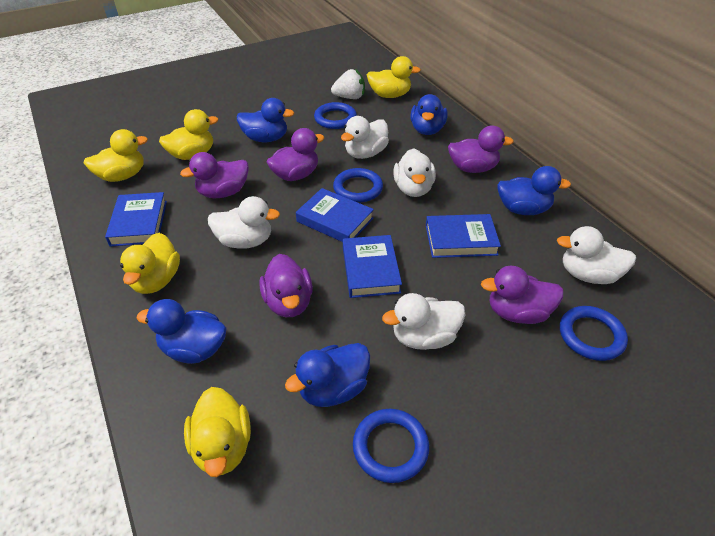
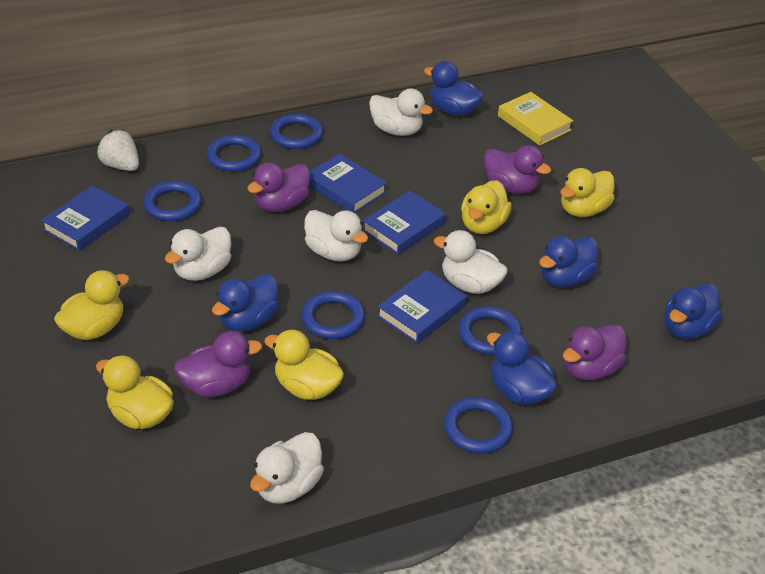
blue ring: [314,102,357,129] [333,168,383,203] [353,409,429,483] [560,306,628,361] = 4 -> [143,181,202,221] [206,135,261,172] [270,114,323,149] [302,291,365,339] [444,397,513,454] [458,306,522,355] = 6
purple duck: [180,152,249,198] [259,254,313,317] [267,128,324,181] [448,125,514,173] [481,266,564,324] = 5 -> [174,331,262,397] [247,162,310,212] [484,145,551,194] [563,324,626,381] = 4
yellow book: none = 0 -> [498,92,573,146] = 1

